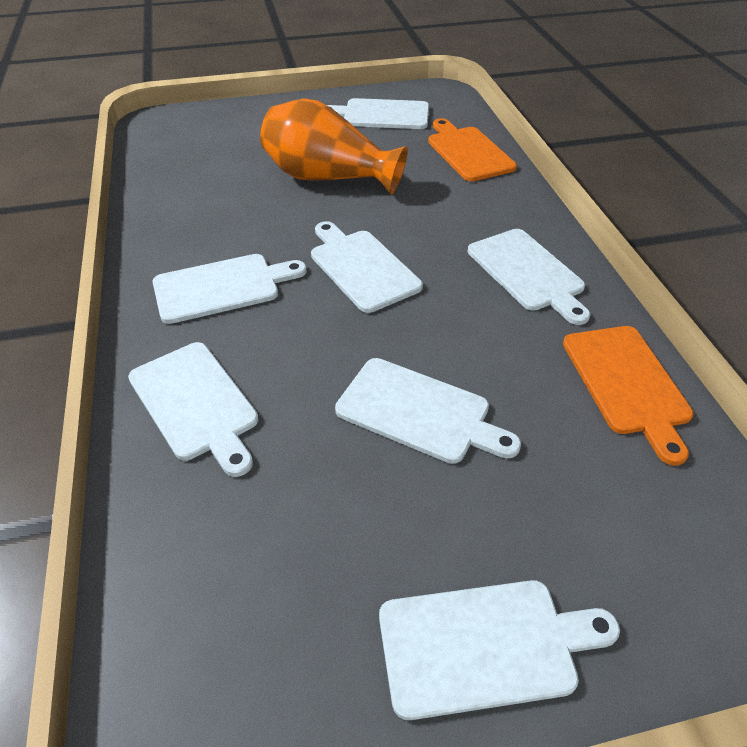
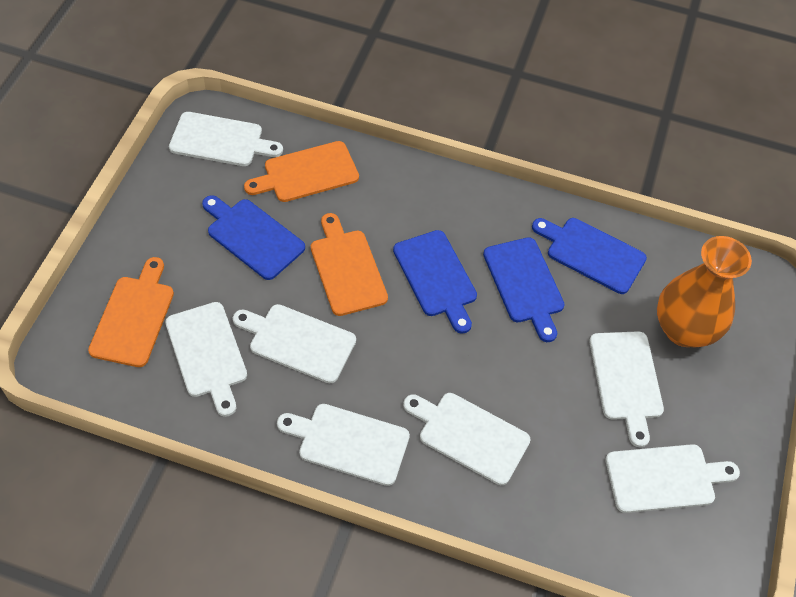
blue cutting board: none = 0 -> [202,195,305,280] [393,230,477,334] [483,237,565,342] [532,218,647,294] = 4
orange cutting board: [428,118,517,181] [563,326,694,465] = 2 -> [88,257,174,367] [244,141,359,202] [311,213,388,316] = 3

